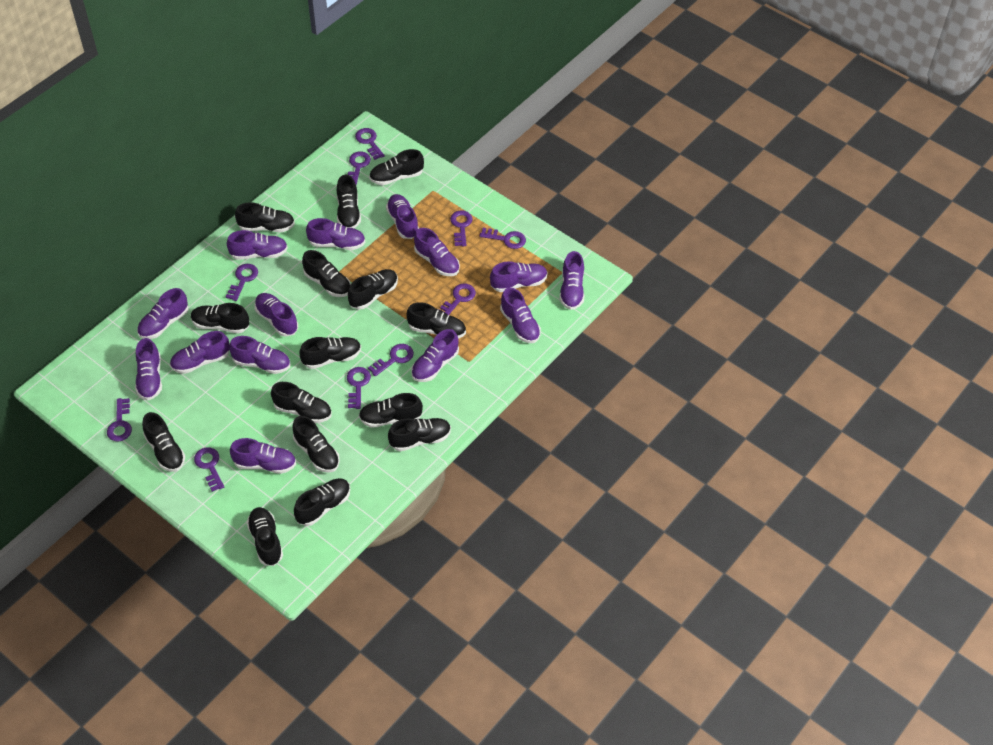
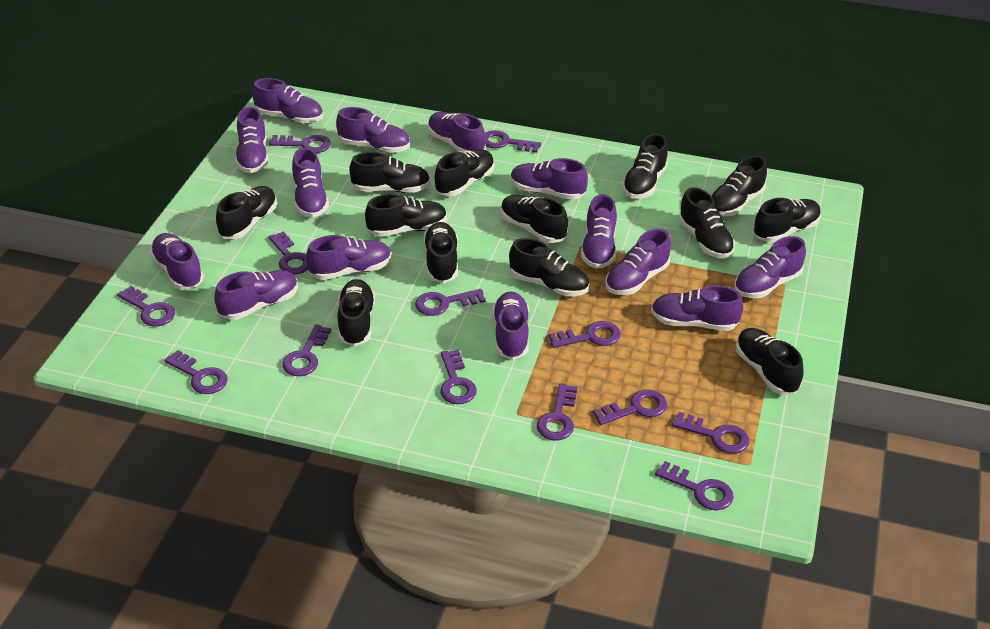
black shoe: [142,412,185,472] [191,303,249,333] [235,202,295,232] [247,507,283,566] [271,382,332,423] [293,416,340,473] [294,478,350,526] [300,337,361,369] [302,250,351,297] [337,175,361,228] [348,269,398,310] [359,393,423,428] [369,149,424,185] [388,418,451,451] [407,302,466,339] = 15 -> [216,186,277,239] [337,279,375,346] [349,152,431,193] [365,194,447,237] [423,222,458,283] [434,150,494,196] [501,195,568,243] [509,238,589,296] [622,134,668,199] [678,187,735,258] [711,155,767,216] [736,328,804,395] [753,198,821,242] = 13
purple key: [107,398,132,441] [194,447,224,492] [226,264,258,301] [347,367,371,409] [348,151,371,185] [355,128,385,160] [368,344,414,376] [439,284,476,315] [450,210,473,246] [479,228,526,249] = 10 -> [117,286,175,327] [164,350,228,394] [269,135,331,153] [269,231,308,274] [282,325,331,376] [415,289,486,316] [440,350,477,404] [485,130,541,153] [537,383,578,440] [549,321,621,348] [593,389,667,425] [655,461,734,510] [672,412,749,454] = 13

